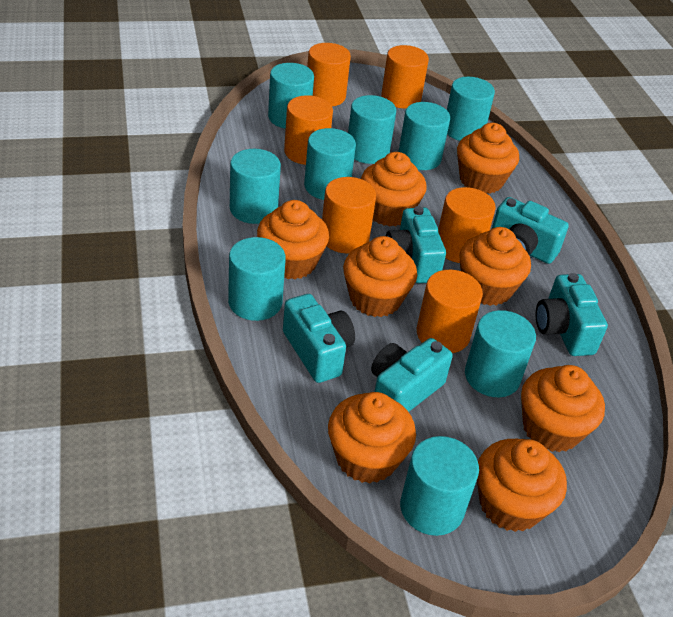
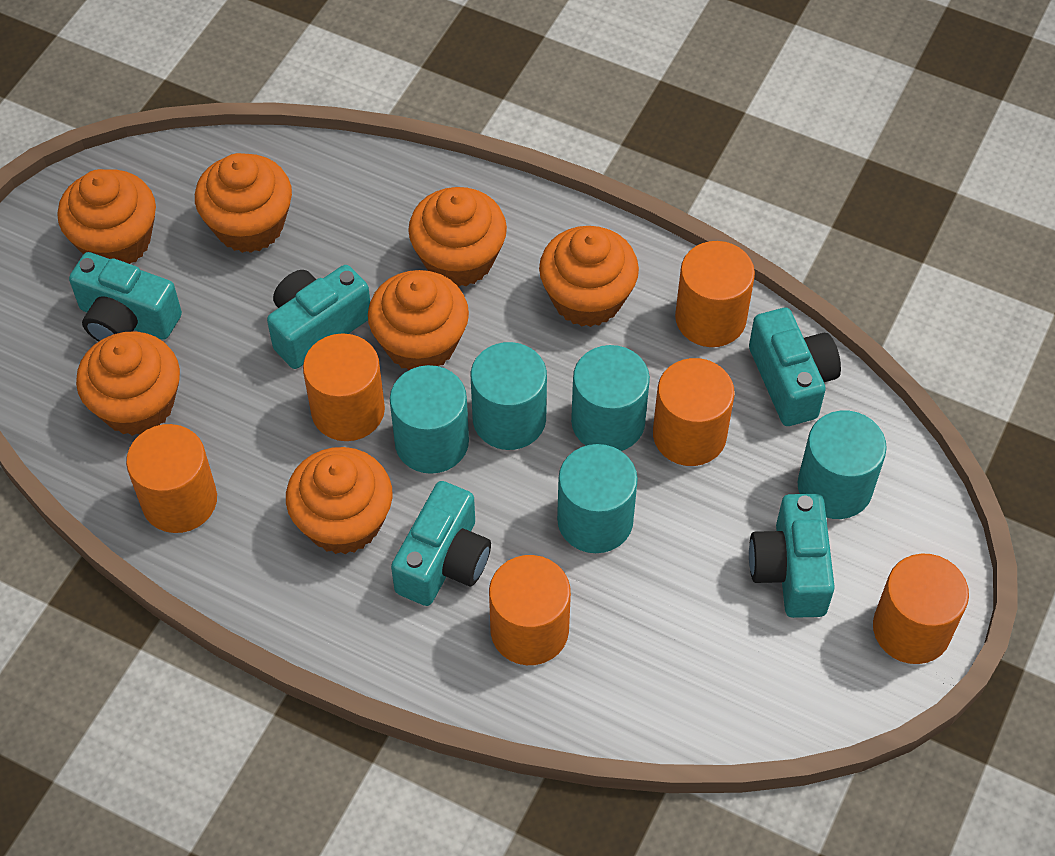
orange cupcake: [257,200,329,280] [328,392,416,484] [343,236,417,317] [361,152,427,226] [457,123,519,194] [459,227,531,306] [477,439,567,532] [521,365,605,452] = 8 -> [57,169,156,264] [76,331,180,436] [195,153,292,253] [286,447,392,554] [368,270,469,370] [408,187,507,287] [539,226,639,327] = 7
turquoise cylinder: [228,237,286,321] [230,149,281,224] [268,63,314,129] [304,128,356,200] [348,95,396,164] [398,102,450,170] [400,436,479,536] [447,77,495,141] [465,310,536,397] = 9 -> [390,365,469,474] [471,342,547,450] [557,444,638,553] [571,345,650,451] [798,411,887,519] = 5

